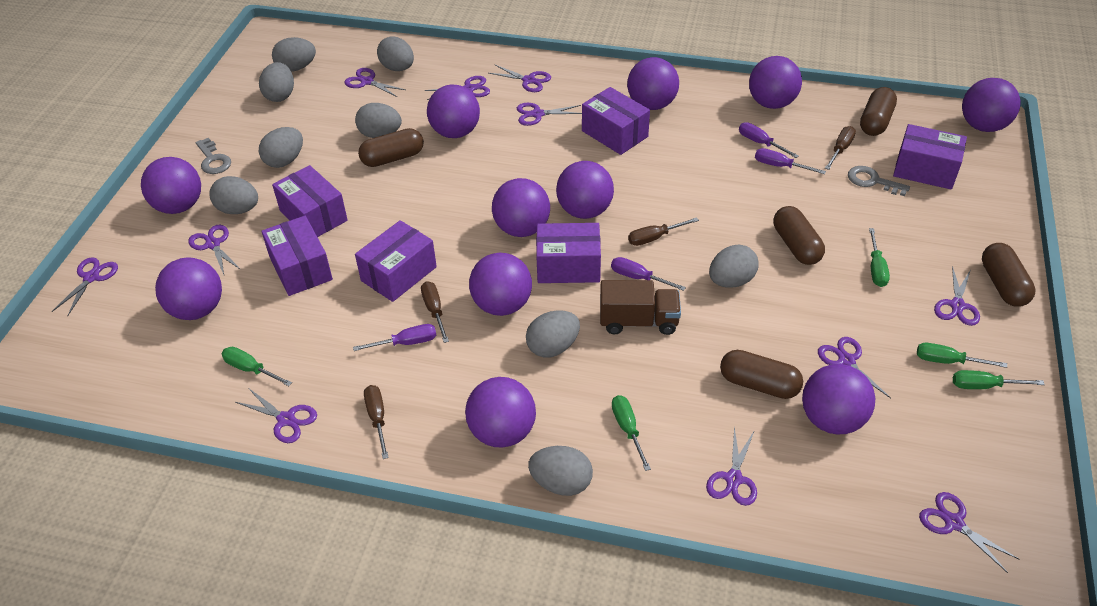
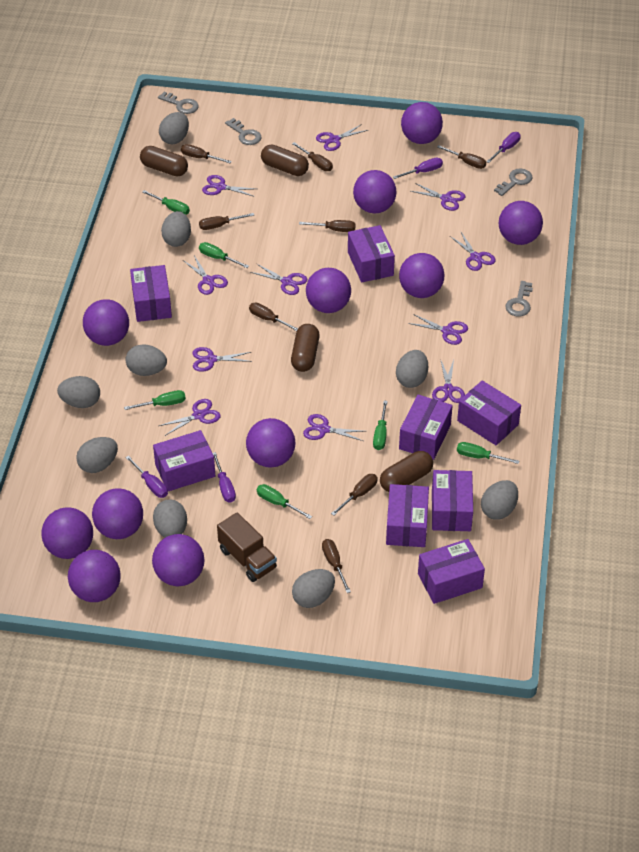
brown capsule: [358,128,424,167] [720,350,803,399] [774,206,825,265] [860,87,897,136] [982,243,1036,307] = 5 -> [140,146,188,177] [261,144,309,176] [291,324,320,372] [380,451,433,492] = 4
brown screwdriver: [364,385,389,459] [421,281,449,343] [628,217,699,246] [825,126,856,170] = 4 -> [181,144,232,163] [199,213,254,230] [249,302,298,331] [292,142,333,171] [299,220,356,232] [322,539,351,593] [331,474,378,516] [437,145,486,169] = 8
green screwdriver: [222,347,292,386] [612,395,651,471] [869,228,890,287] [917,343,1007,368] [953,370,1045,389] = 5 -> [124,390,186,410] [142,190,190,215] [199,242,249,268] [257,484,312,519] [373,401,388,450] [457,442,519,464] = 6
grey key: [195,138,231,174] [848,166,910,196] = 2 -> [158,92,199,114] [225,118,262,145] [494,169,533,196] [505,281,533,317] = 4
purple box: [261,216,333,296] [272,165,348,237] [355,220,437,302] [536,223,601,283] [582,87,650,155] [893,124,967,189] = 6 -> [130,265,172,322] [153,430,215,491] [348,225,395,282] [386,484,429,547] [399,395,453,460] [418,539,485,604] [432,470,473,531] [457,380,521,445] = 8

